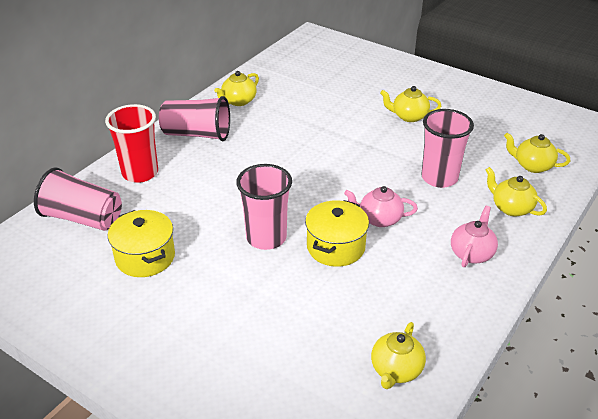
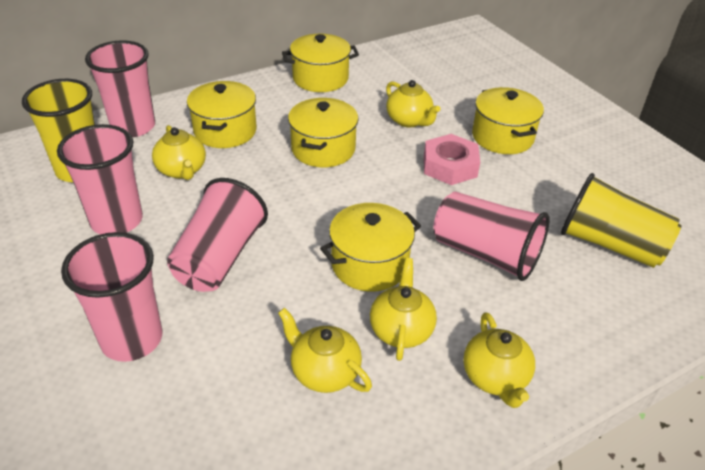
pink cup: [34,167,122,231] [159,96,230,141] [236,164,292,250] [421,109,474,188] = 4 -> [57,124,143,234] [61,232,163,362] [85,40,155,137] [167,178,268,292] [433,192,550,281] = 5
pink nut: none = 0 -> [424,134,480,185] = 1
pink teapot: [344,186,418,227] [451,206,498,267] = 2 -> none = 0
red cup: [105,104,158,183] = 1 -> none = 0
yellow cup: none = 0 -> [22,79,95,182] [561,173,682,268] = 2
yellow pot: [108,210,175,277] [305,200,369,267] = 2 -> [187,81,257,148] [282,34,359,92] [288,98,359,167] [320,203,421,292] [472,87,544,154] = 5

